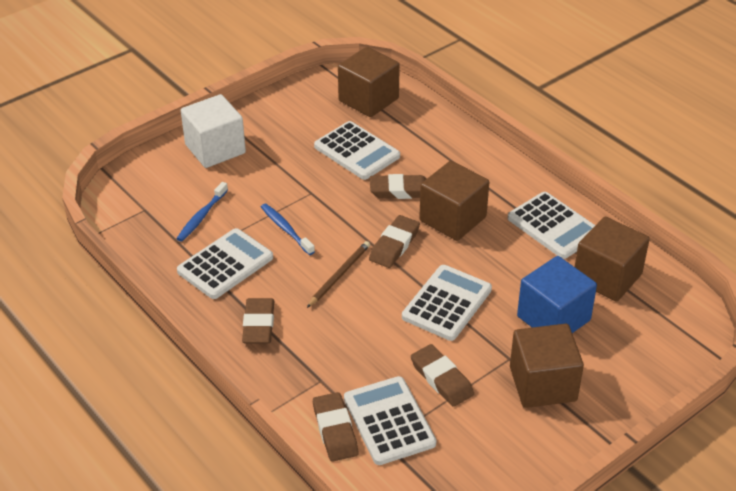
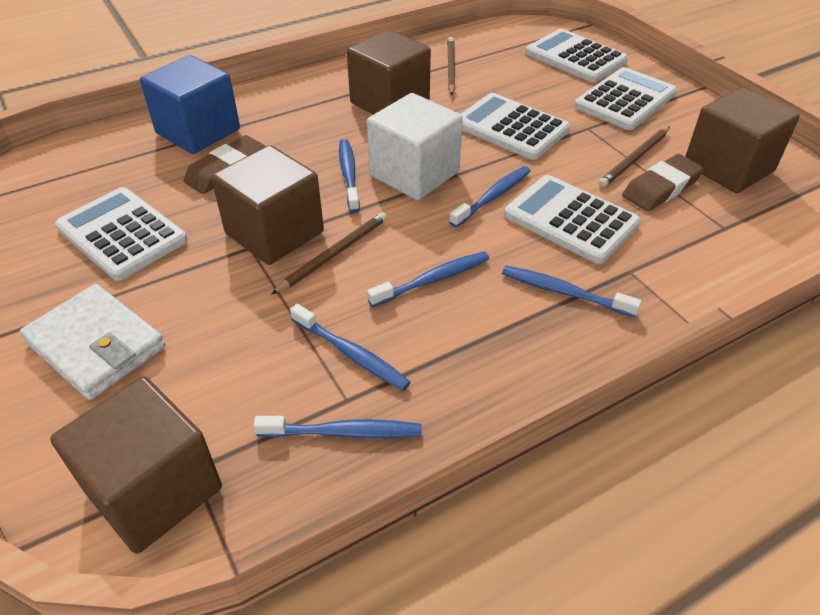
blue toothbrush: [176,182,228,242] [261,203,315,255] = 2 -> [254,416,422,438] [290,304,411,391] [339,139,360,212] [367,251,489,307] [449,166,530,227] [502,266,642,317] = 6
brown eraser: [242,298,274,344] [313,392,359,462] [369,215,420,268] [370,174,426,199] [411,344,474,407] = 5 -> [184,135,265,194] [622,154,704,211] = 2
brown pencil: [307,241,370,308] = 1 -> [271,212,387,295] [447,37,455,95] [599,127,670,187] = 3
white wallet: none = 0 -> [20,284,165,400] = 1

